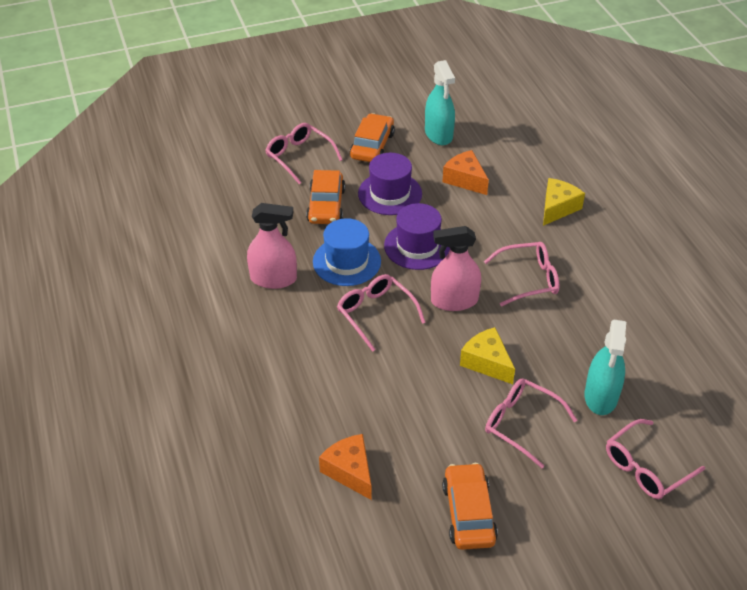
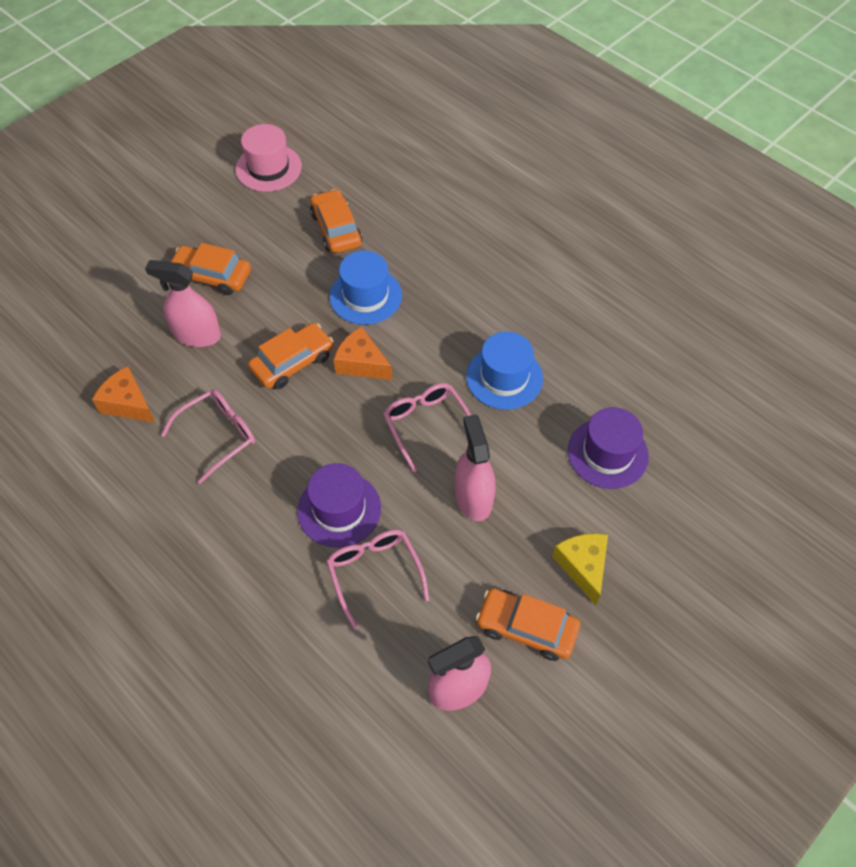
blue hat: [313,218,381,286] = 1 -> [330,251,402,325] [466,332,543,410] = 2
orange car: [306,170,345,224] [350,113,395,162] [442,463,498,550] = 3 -> [171,243,251,295] [248,323,333,389] [310,189,362,253] [476,588,580,661] = 4
pink glasses: [265,123,342,184] [337,274,426,352] [484,242,559,306] [485,378,577,468] [606,419,705,499] = 5 -> [161,389,255,484] [326,530,429,630] [383,383,471,472] = 3
pink hat: none = 0 -> [235,124,302,192] = 1
pink spray bottle: [247,203,297,289] [431,226,481,311] = 2 -> [145,260,221,347] [428,636,491,711] [455,414,496,521] = 3
turquoise spray bottle: [425,60,455,145] [585,319,626,415] = 2 -> none = 0
yellow cheese: [460,327,515,384] [543,178,585,226] = 2 -> [552,533,608,605] = 1

